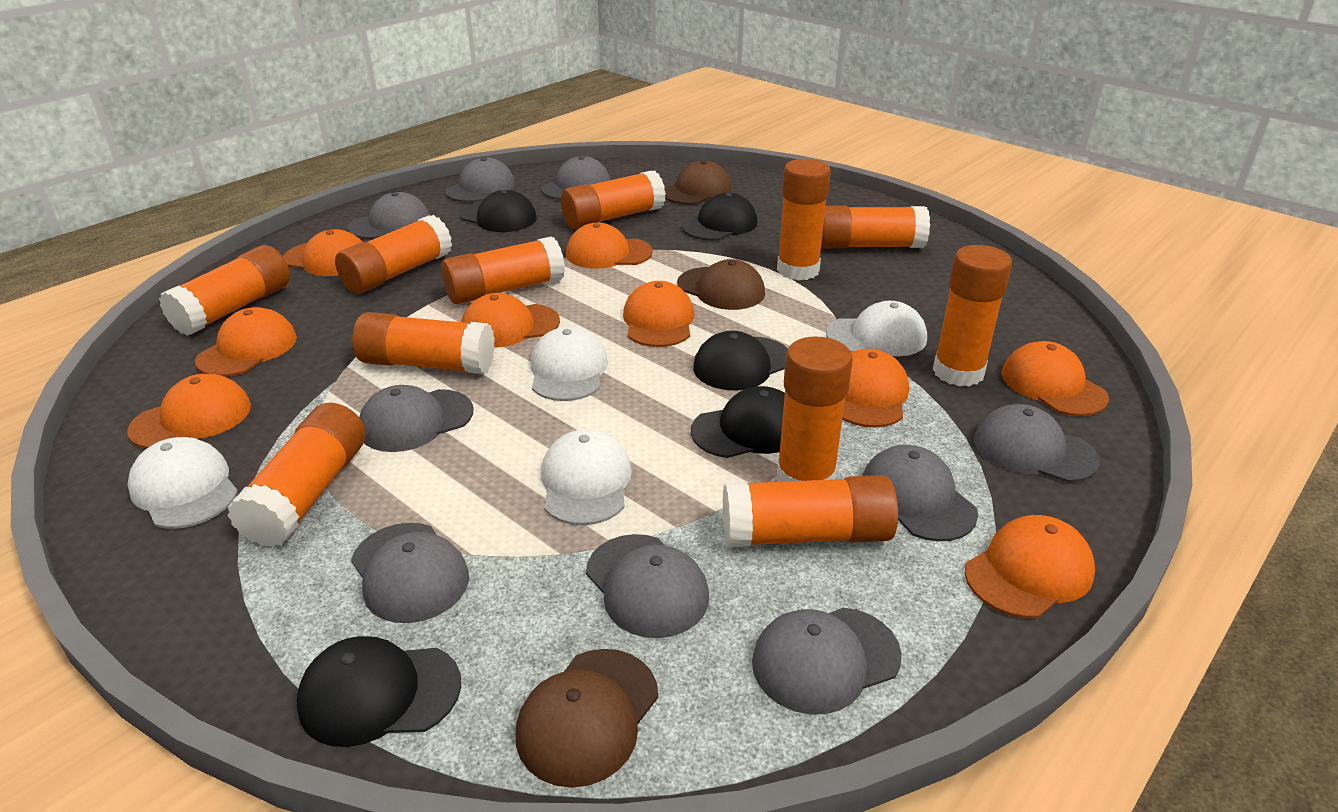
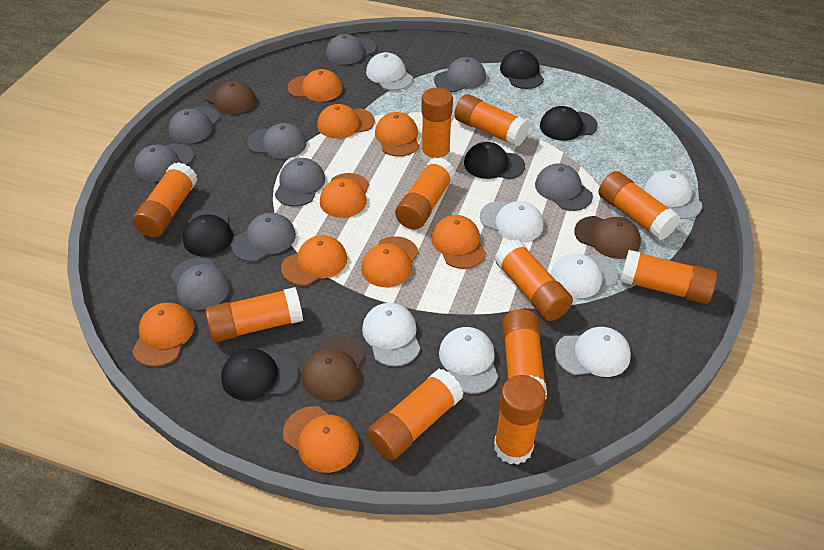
white cap: [127,437,238,529] [531,326,608,401] [541,429,632,525] [826,301,927,357] = 4 -> [362,303,420,366] [366,52,413,91] [439,327,498,394] [480,201,543,242] [551,254,619,298] [555,327,631,377] [644,170,702,219] = 7

